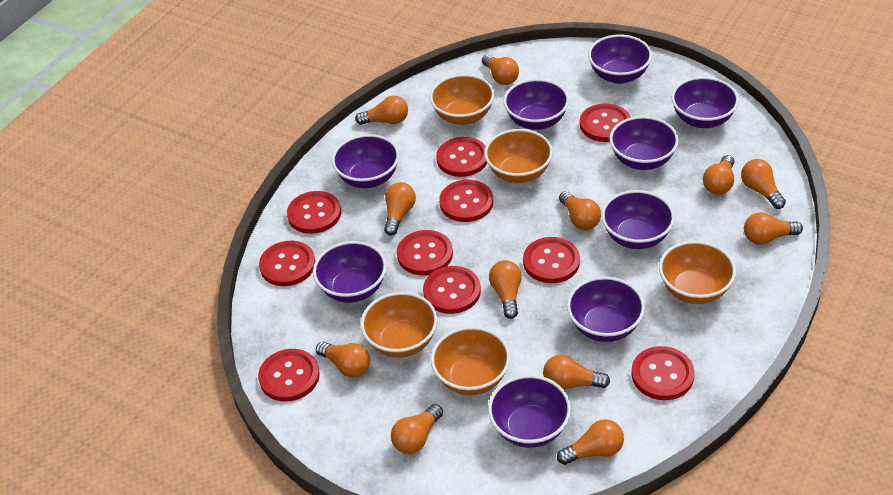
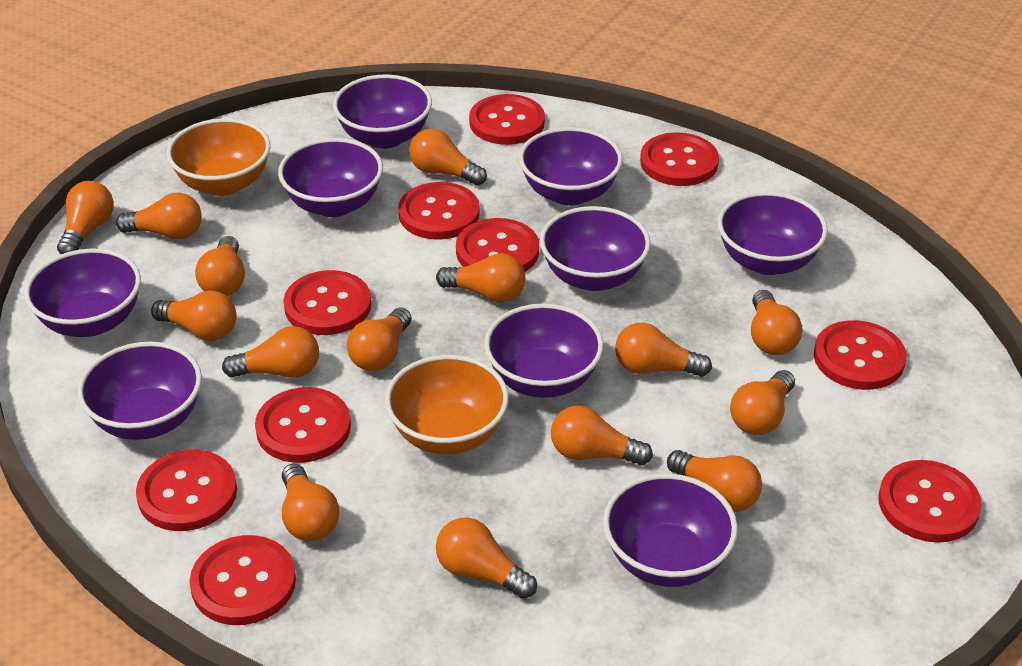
orange bowl: [360,292,438,358] [430,74,495,125] [431,326,510,395] [484,129,553,183] [659,241,736,304] = 5 -> [167,118,270,196] [385,355,509,454] = 2
orange light bulb: [316,341,370,377] [355,95,408,125] [384,182,416,236] [391,404,443,454] [482,54,519,85] [489,260,522,319] [543,355,610,390] [557,419,624,465] [559,191,601,230] [703,155,734,195] [741,159,786,209] [744,212,803,245] = 12 -> [57,181,114,254] [116,192,202,240] [151,290,236,341] [195,236,245,296] [222,326,319,378] [282,463,339,541] [347,307,412,371] [409,129,487,186] [436,253,525,302] [436,517,537,599] [551,406,653,465] [615,323,712,377] [667,450,762,512] [730,370,795,435] [751,290,802,355] = 15

